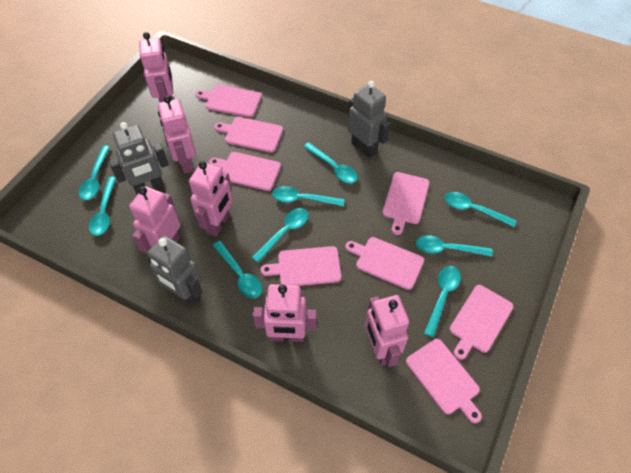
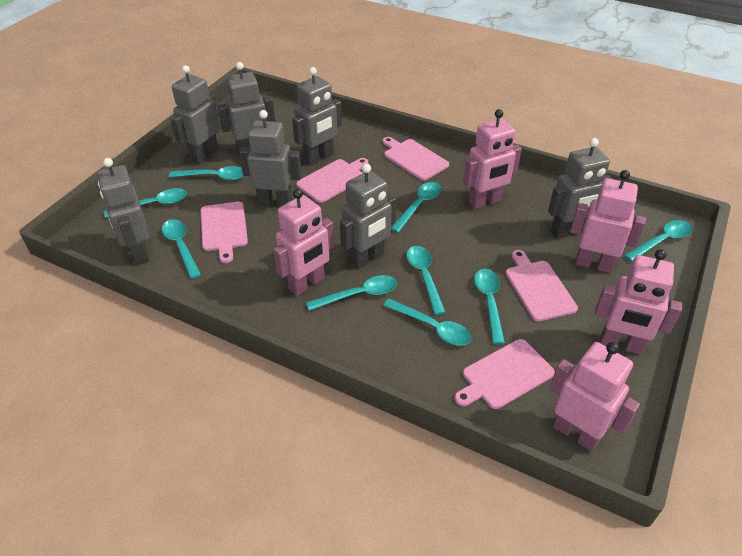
grey robot: [109,122,169,195] [146,235,203,306] [348,81,391,158] = 3 -> [97,158,150,265] [170,65,220,164] [217,62,275,157] [239,110,302,207] [292,67,342,165] [340,164,396,269] [548,138,613,239] = 7
pink cutting board: [195,85,262,117] [209,152,281,191] [214,117,283,153] [261,246,341,286] [345,237,424,290] [382,172,430,235] [406,339,482,423] [449,285,514,360] = 8 -> [201,202,248,263] [296,158,369,203] [382,137,449,181] [455,339,555,409] [505,250,578,321] = 5
pink robot: [129,186,180,253] [139,32,173,102] [158,96,196,174] [189,161,233,236] [252,284,317,342] [365,295,409,367] = 6 -> [273,189,334,296] [463,109,522,209] [550,342,640,452] [570,170,646,273] [595,249,682,354] = 5

